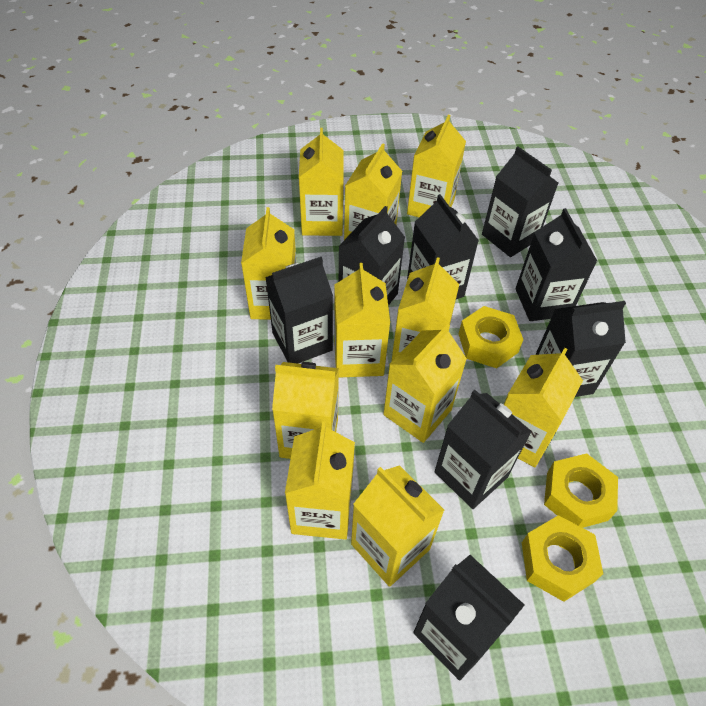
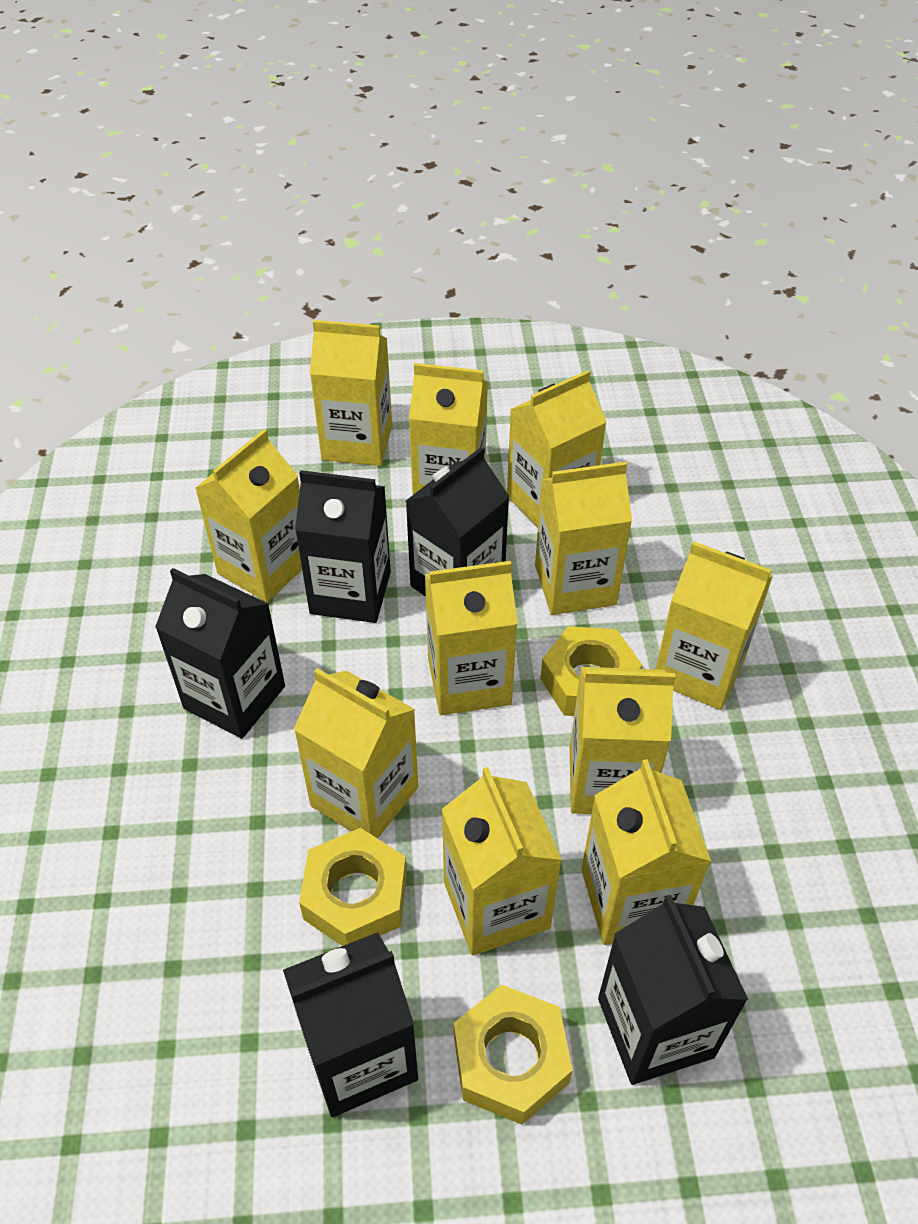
black carton: [265,257,333,364] [338,206,405,306] [407,194,479,299] [413,555,524,681] [434,390,532,509] [482,147,558,257] [515,208,597,321] [535,301,626,397] = 8 -> [155,568,285,739] [283,932,418,1117] [295,470,391,623] [406,447,509,597] [598,895,748,1085] = 5

